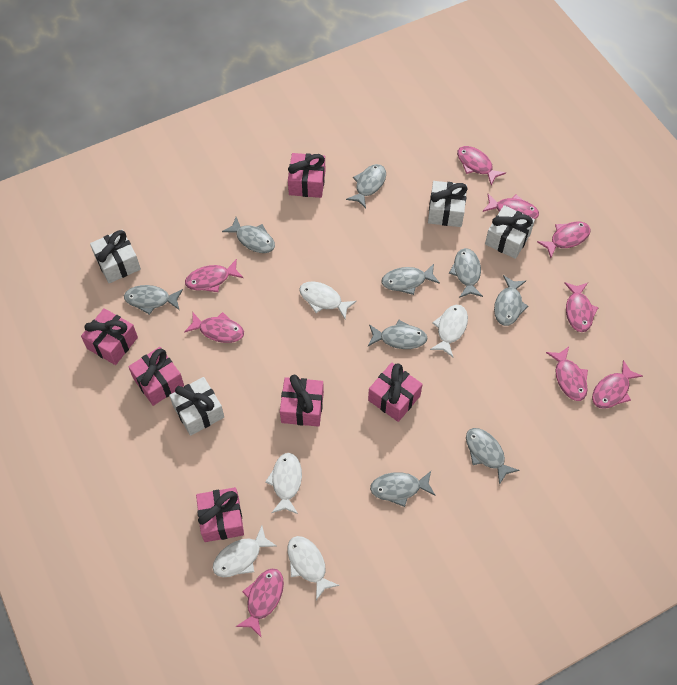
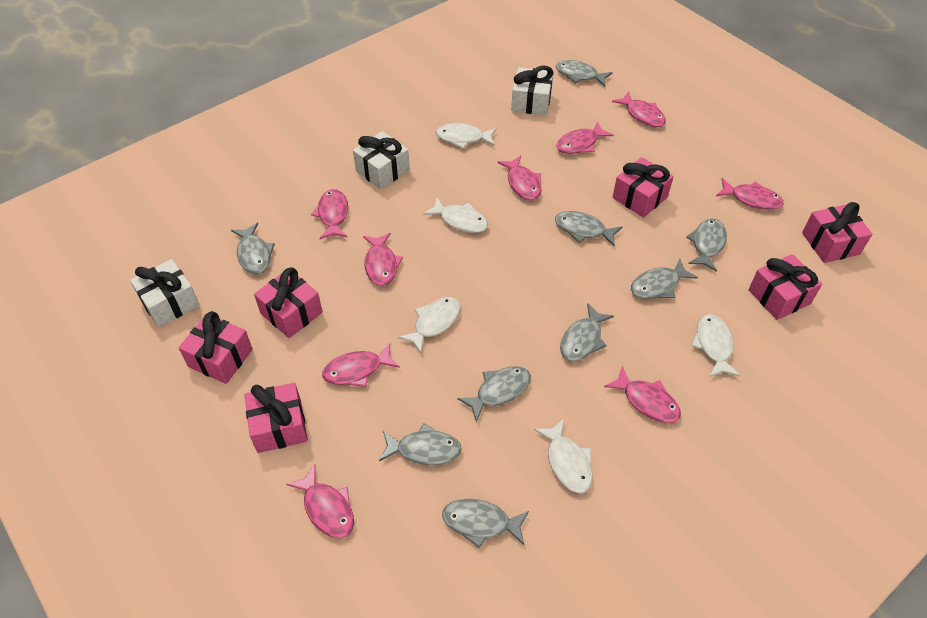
white gift: [90,230,141,283] [169,377,224,436] [428,181,468,227] [485,205,535,259] = 4 -> [130,259,200,327] [353,131,410,190] [511,65,554,116] = 3

